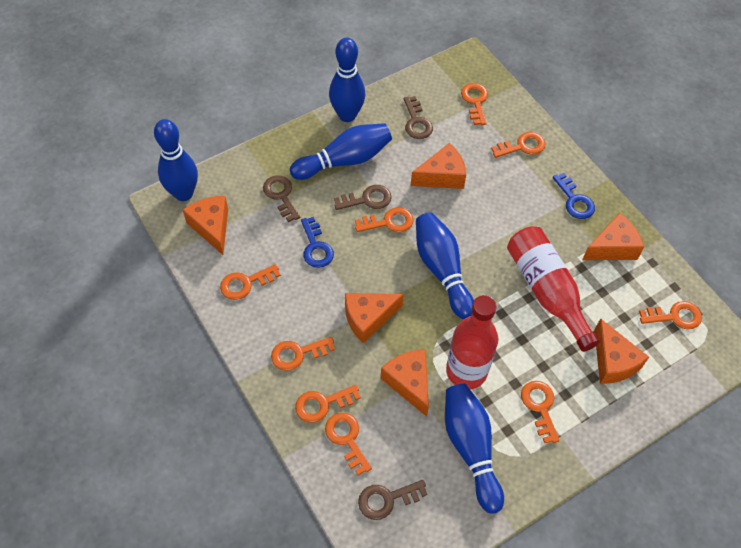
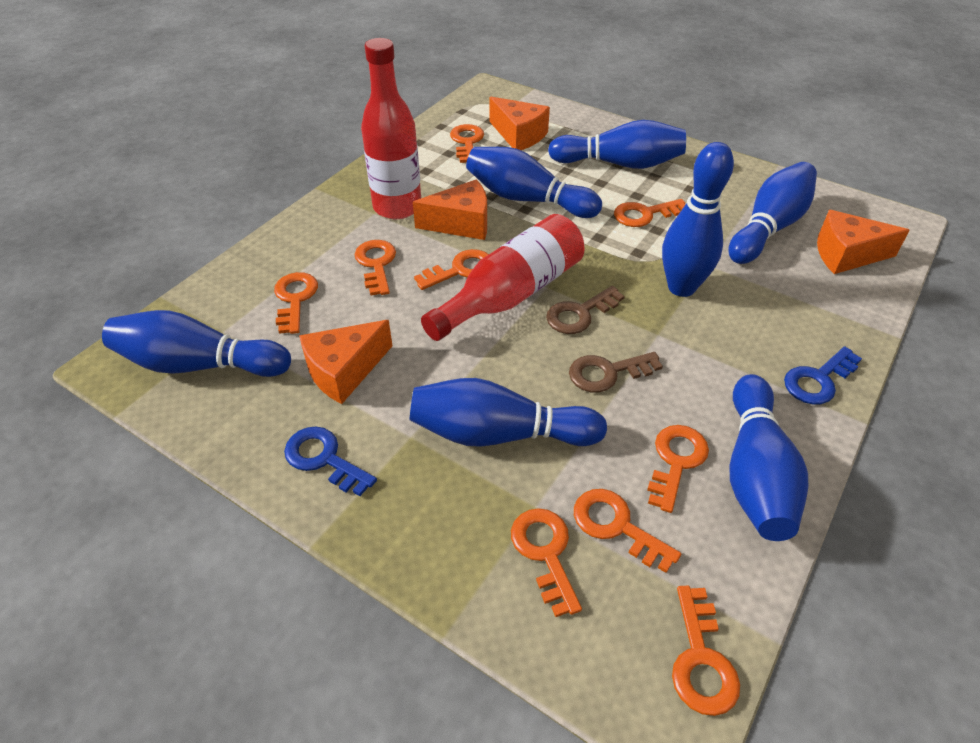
blue bowling pin: [154,119,198,201] [290,123,392,180] [329,38,365,122] [416,212,474,319] [445,383,504,513] = 5 -> [102,310,291,377] [410,378,607,447] [466,147,602,218] [548,120,686,169] [662,142,734,297] [728,162,817,264] [730,374,808,541] = 7
brown key: [263,175,300,222] [334,185,392,210] [358,480,428,520] [404,96,433,139] = 4 -> [546,286,625,334] [569,352,663,393] = 2
orange cheese: [183,196,228,255] [345,293,404,343] [381,349,429,417] [411,143,466,189] [582,213,644,260] [594,318,649,384] = 6 -> [299,320,392,404] [413,180,487,240] [490,97,550,150] [817,210,910,274] = 4

